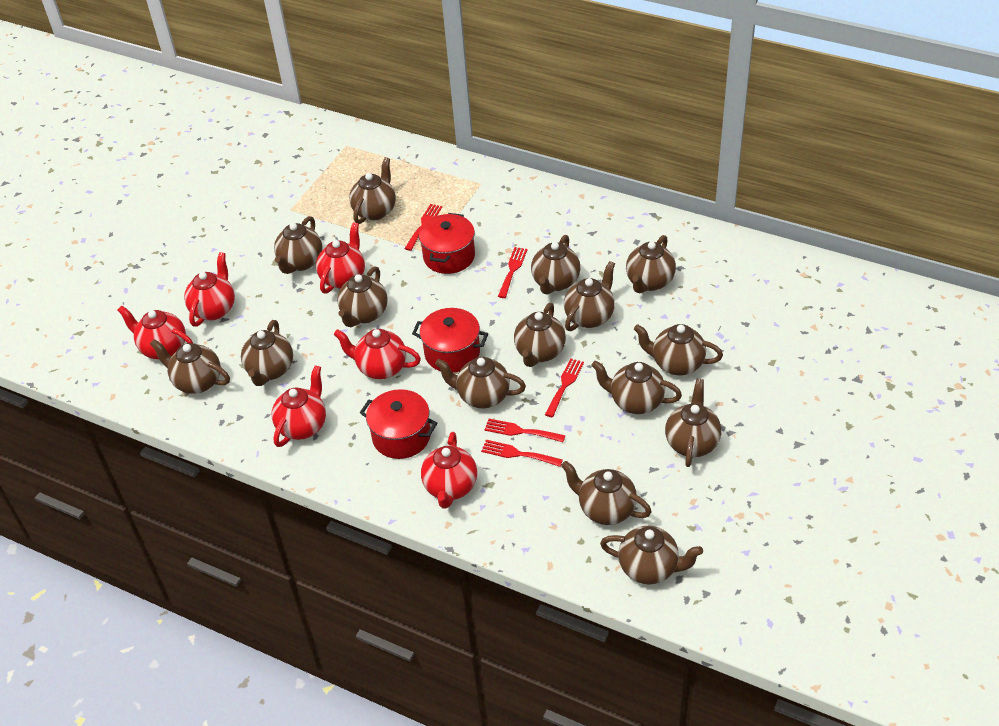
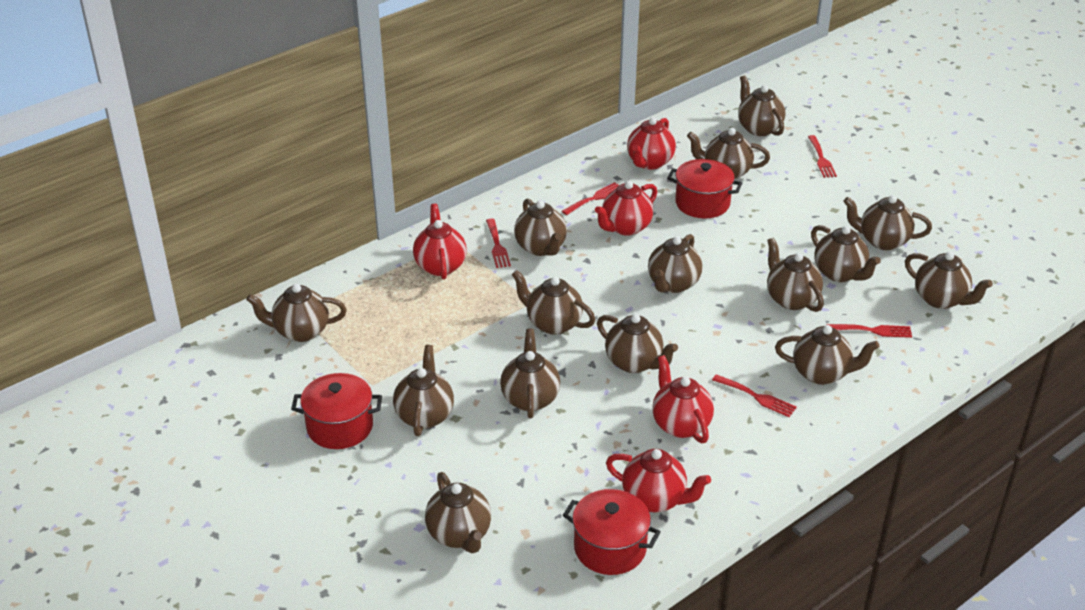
red teapot: [118,305,193,359] [184,252,235,327] [272,365,326,447] [316,222,365,294] [334,329,421,379] [421,432,477,508] = 6 -> [413,204,467,280] [595,181,657,236] [606,449,711,512] [627,117,676,170] [652,355,714,444] = 5

